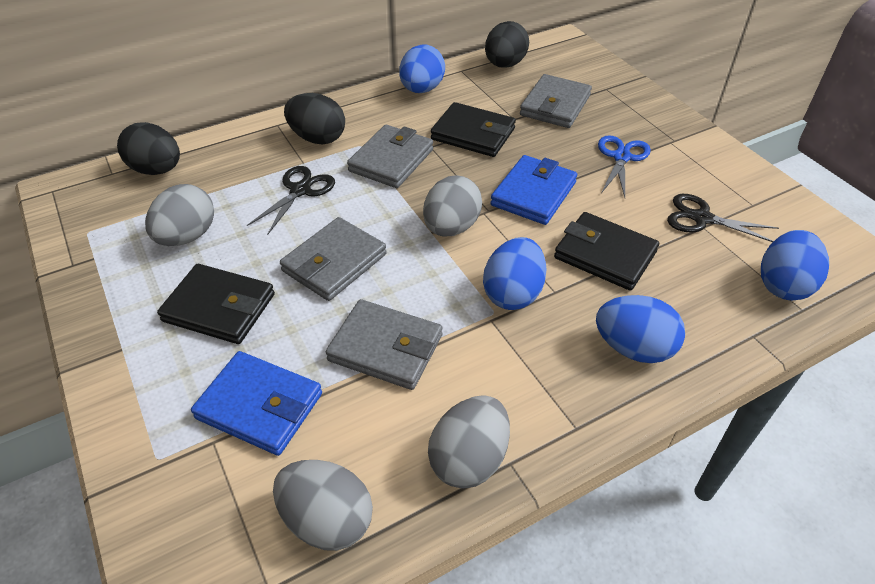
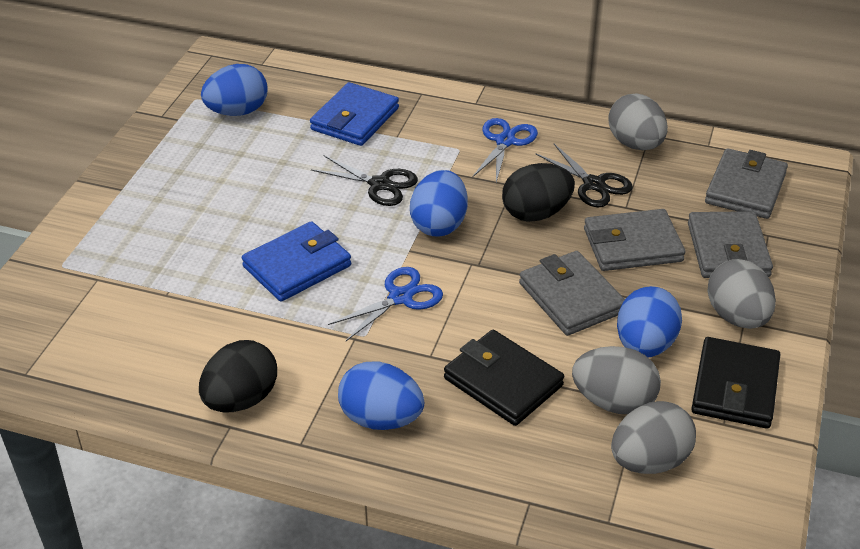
black egg: [117,122,180,175] [284,93,345,145] [485,21,529,68] = 3 -> [199,340,277,412] [502,163,575,222] = 2
black wallet: [157,264,275,344] [431,102,516,157] [554,212,659,291] = 3 -> [444,330,564,426] [691,337,780,429] = 2
blue scissors: [598,135,651,198] = 1 -> [328,267,443,341] [472,118,538,183] = 2

